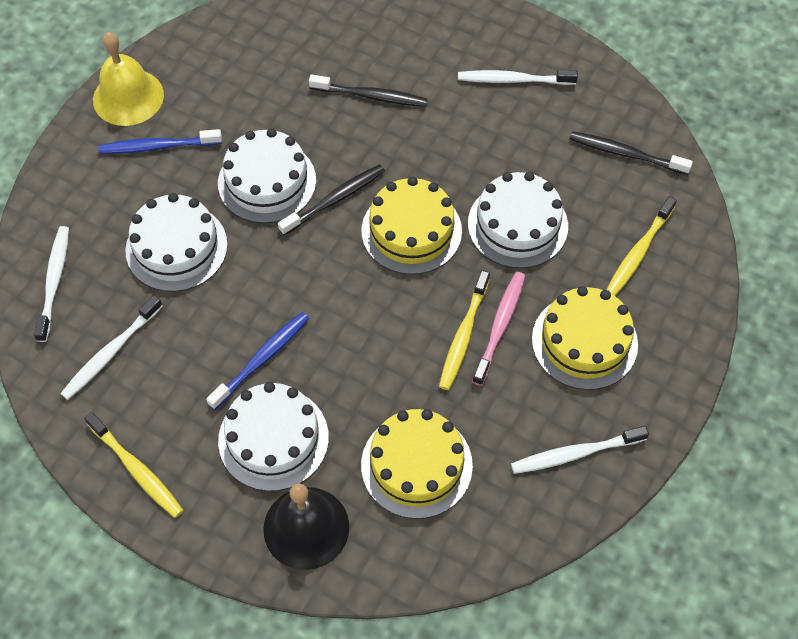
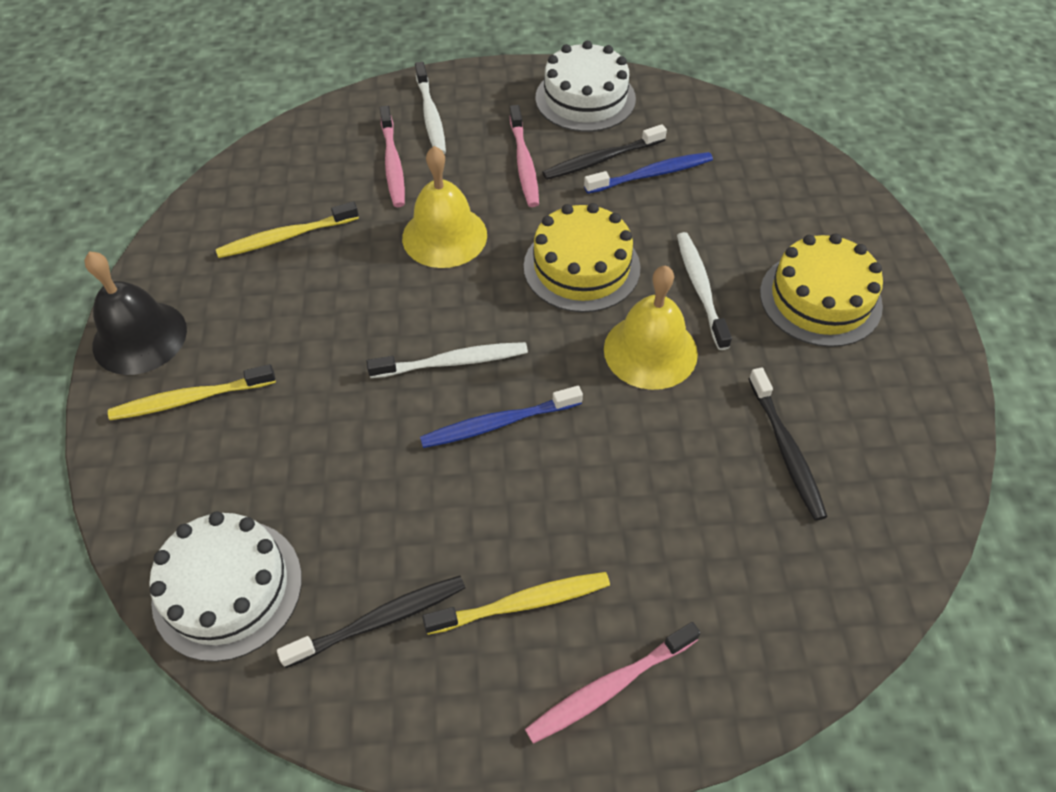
pink toothbrush: [472,272,525,386] = 1 -> [380,106,405,207] [510,105,539,207] [525,622,700,744] = 3
white cake: [125,193,228,292] [218,128,316,223] [218,382,329,491] [468,172,568,268] = 4 -> [149,512,302,662] [536,41,636,132] = 2
white toothbrush: [34,226,69,342] [60,295,163,400] [458,70,578,85] [511,426,649,474] = 4 -> [366,342,528,378] [415,62,446,154] [677,232,732,350] = 3
yellow bell: [93,32,164,126] = 1 -> [402,146,487,268] [604,265,698,390] = 2
yellow cake: [361,409,473,519] [362,176,462,275] [532,286,638,390] = 3 -> [524,203,641,312] [760,233,883,347] = 2

